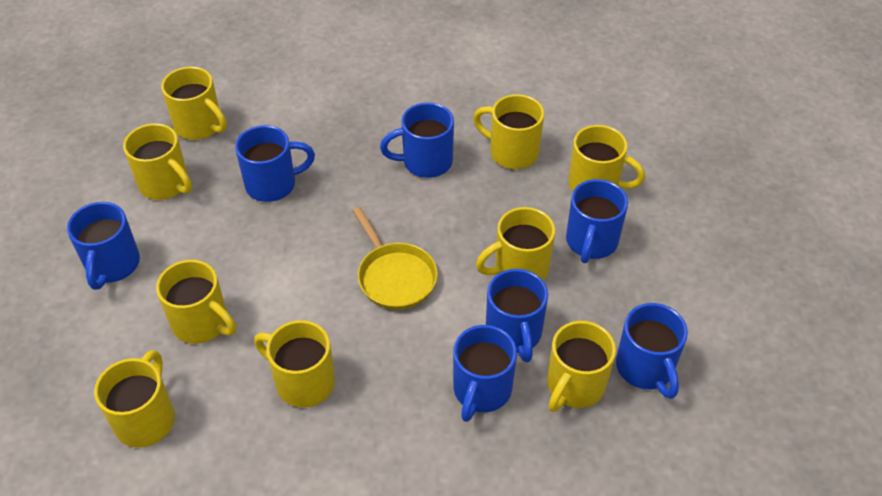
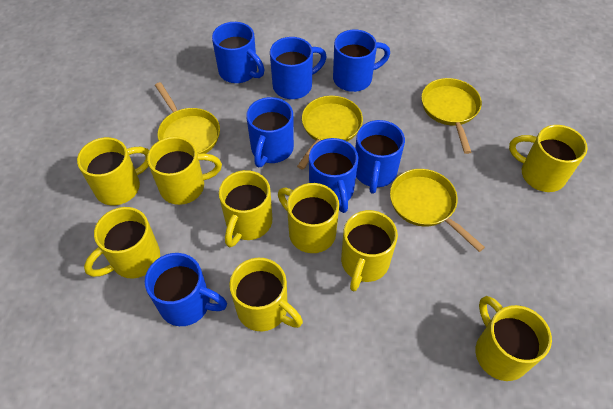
yellow pan: [352,207,438,310] = 1 -> [155,82,220,154] [297,96,363,170] [390,169,485,252] [421,78,482,154] = 4

